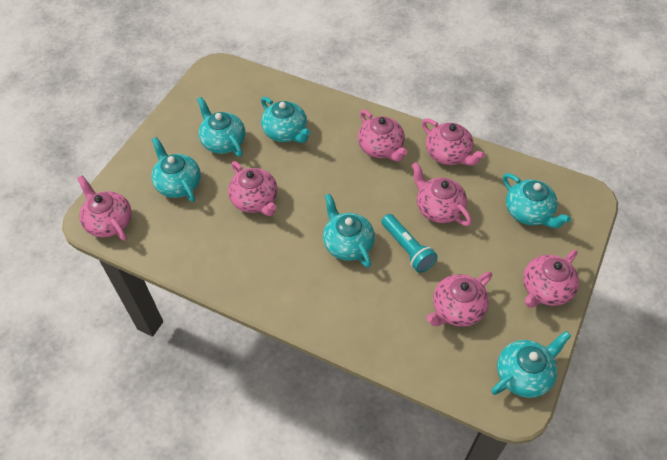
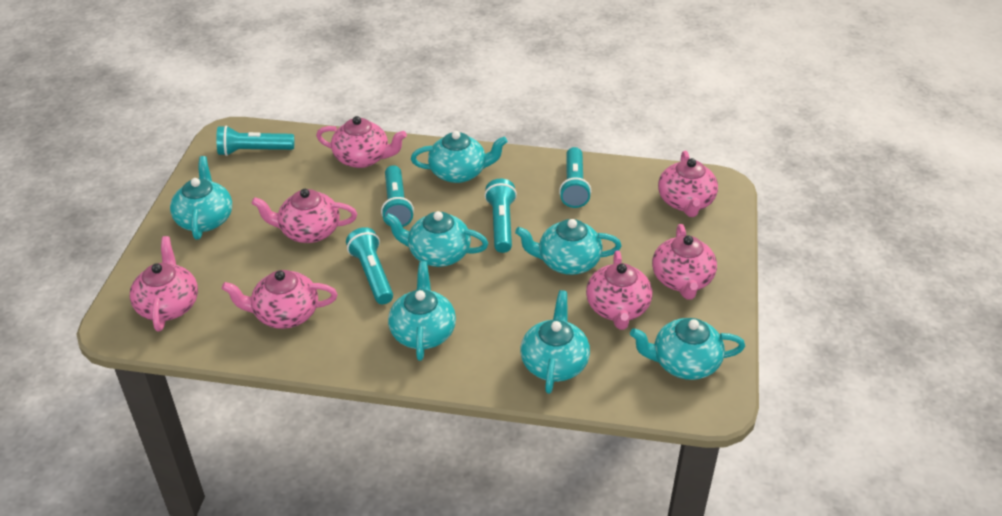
turquoise flashlight: [381,214,437,273] = 1 -> [216,125,294,156] [346,227,393,304] [381,165,414,227] [484,179,517,253] [559,147,591,208] = 5
turquoise teapot: [151,137,201,202] [197,97,245,157] [261,97,311,143] [323,194,375,268] [491,331,571,398] [503,173,571,228] = 6 -> [170,156,232,240] [384,211,488,267] [388,261,456,361] [411,131,508,183] [515,219,621,275] [520,290,590,394] [630,318,745,380] = 7

